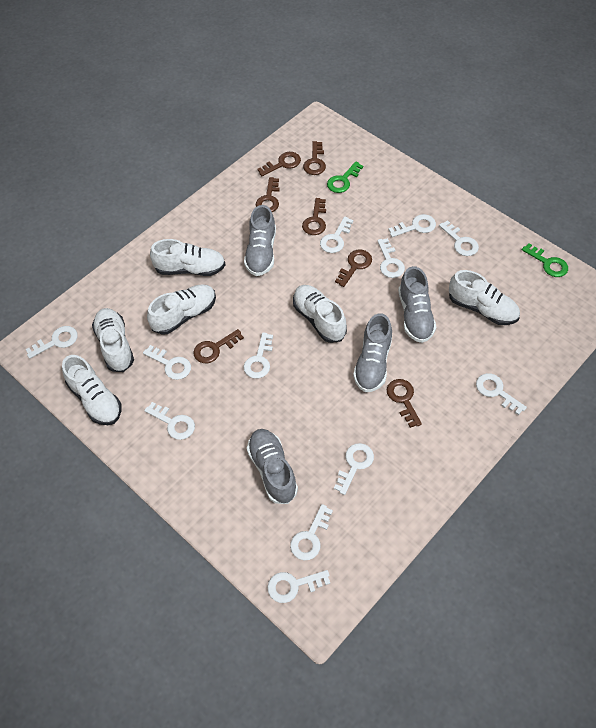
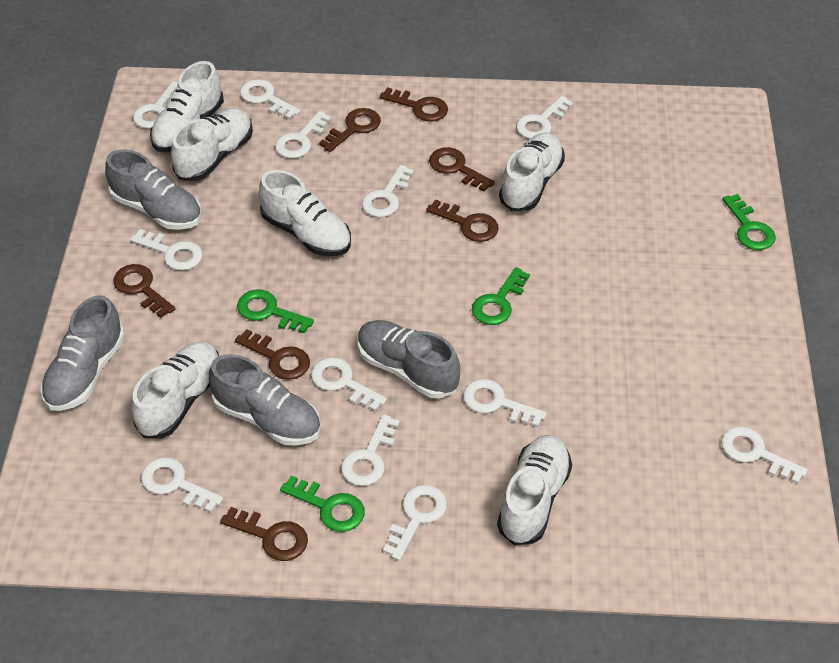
green key: [327,162,363,193] [522,243,568,277] = 2 -> [237,289,314,334] [280,475,365,532] [472,267,530,325] [722,194,776,250] = 4

